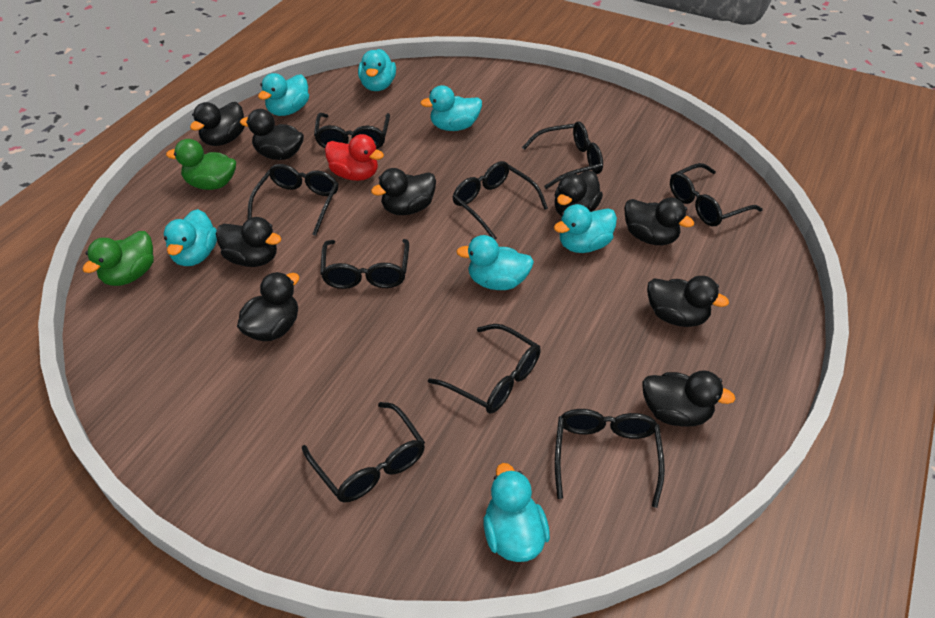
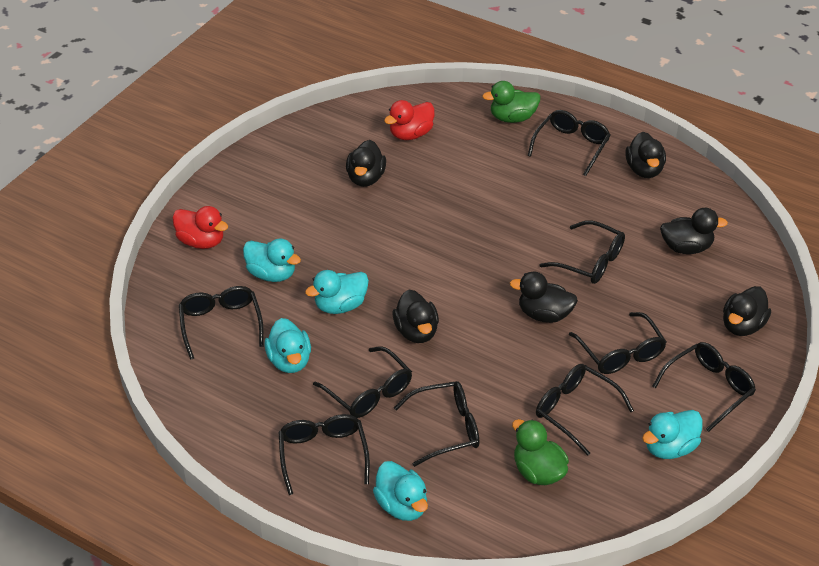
black duck: [190,102,245,146] [216,217,281,267] [237,272,300,341] [240,109,304,160] [371,168,436,215] [554,171,603,216] [624,197,694,245] [642,370,735,426] [647,276,729,327] = 9 -> [346,140,386,187] [393,290,439,343] [510,272,578,323] [625,132,666,178] [660,208,728,254] [723,286,771,336] = 6
red duck: [325,134,384,181] = 1 -> [172,206,228,249] [384,100,435,140] = 2
turquoise duck: [164,209,217,266] [258,73,309,116] [358,49,396,91] [420,85,482,131] [456,235,534,290] [483,463,550,562] [554,204,617,253] = 7 -> [243,239,301,282] [264,318,311,373] [305,270,369,314] [373,461,428,521] [642,410,703,459] = 5

